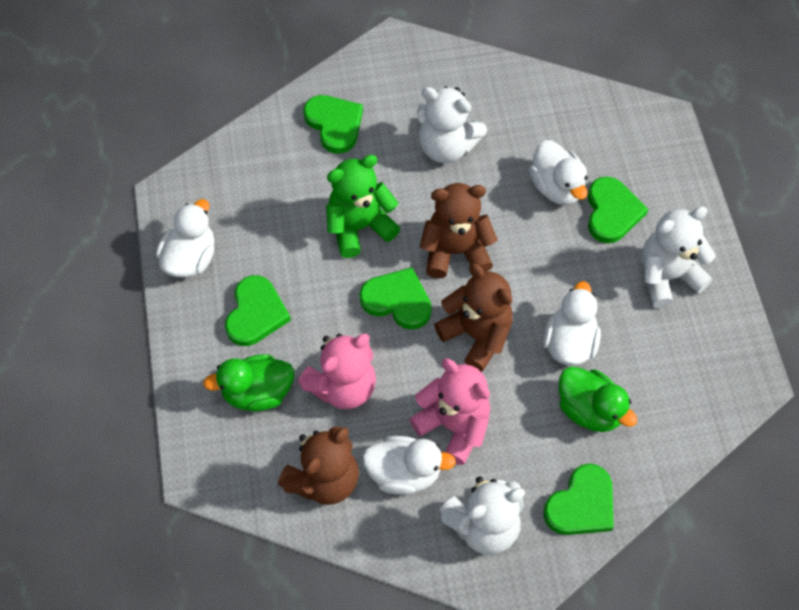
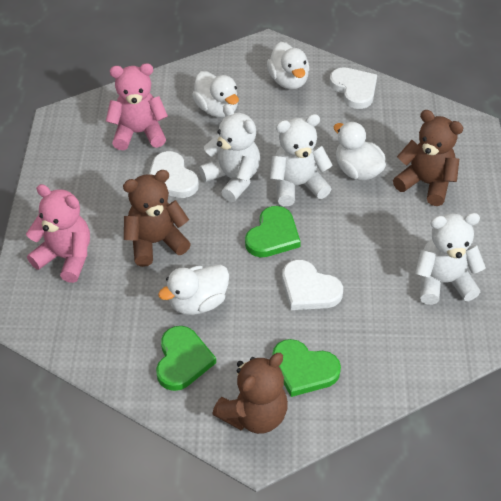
green duck: [203,354,294,411] [559,367,637,432] = 2 -> none = 0
green heart: [225,275,291,346] [303,95,363,154] [359,267,432,330] [543,464,614,535] [588,177,648,243] = 5 -> [156,326,216,391] [245,206,301,257] [272,339,341,397] = 3
green teddy bear: [326,155,401,258] = 1 -> none = 0
white heart: none = 0 -> [149,151,199,198] [282,260,343,310] [329,67,377,109] = 3

